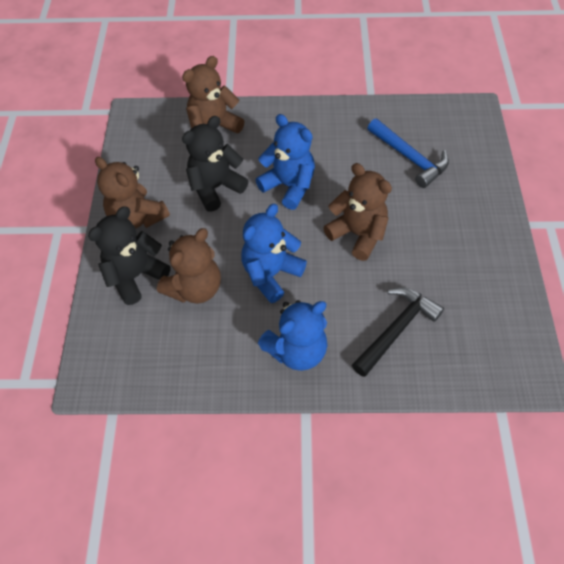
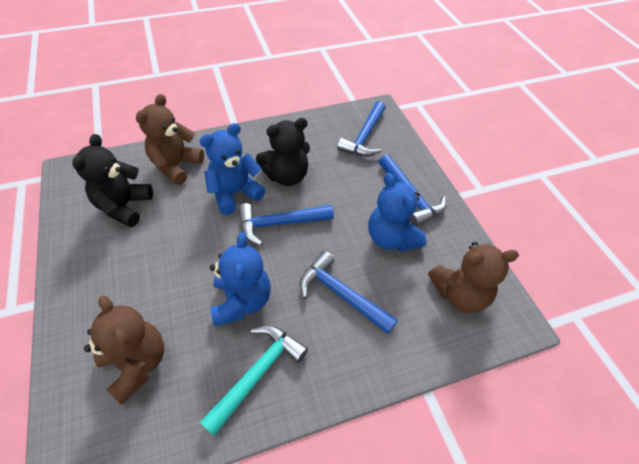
black hammer: [352,287,444,377] = 1 -> none = 0
blue hammer: [367,119,449,188] = 1 -> [238,203,334,246] [299,251,398,334] [337,101,386,157] [379,154,446,227] = 4
brown teddy bear: [95,157,170,229] [157,228,221,304] [182,56,245,133] [323,163,392,261] = 4 -> [84,295,164,405] [136,94,204,185] [428,242,519,313] = 3
turquoise hammer: none = 0 -> [200,325,308,436] = 1

